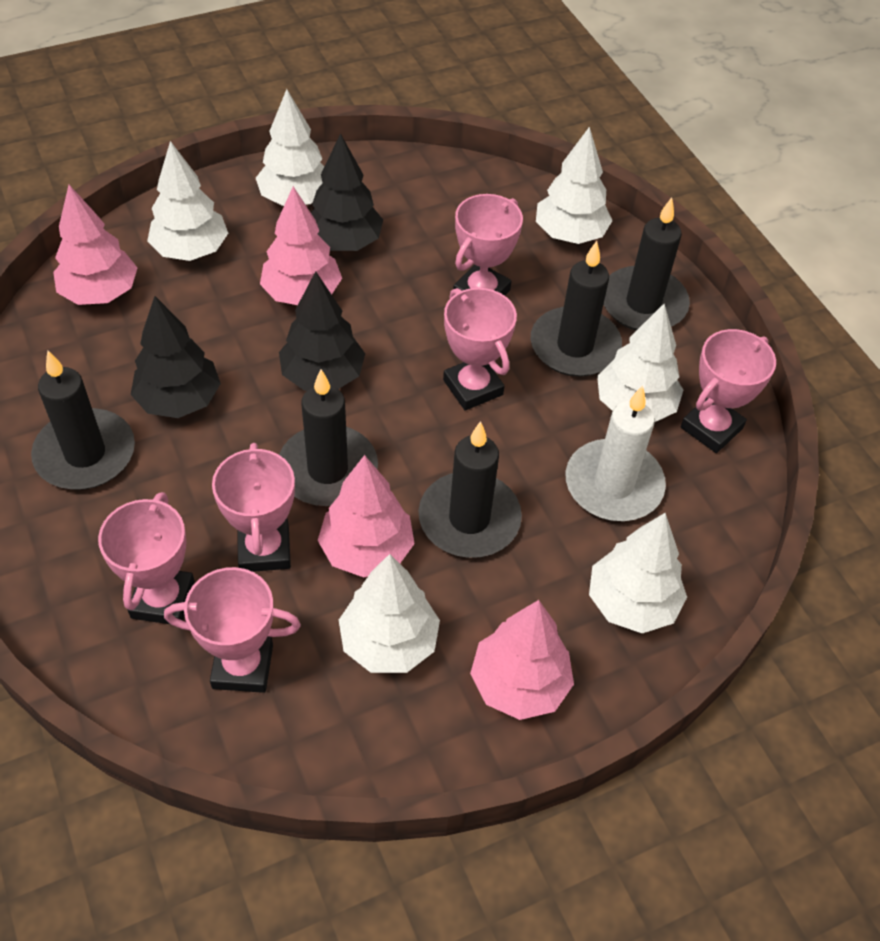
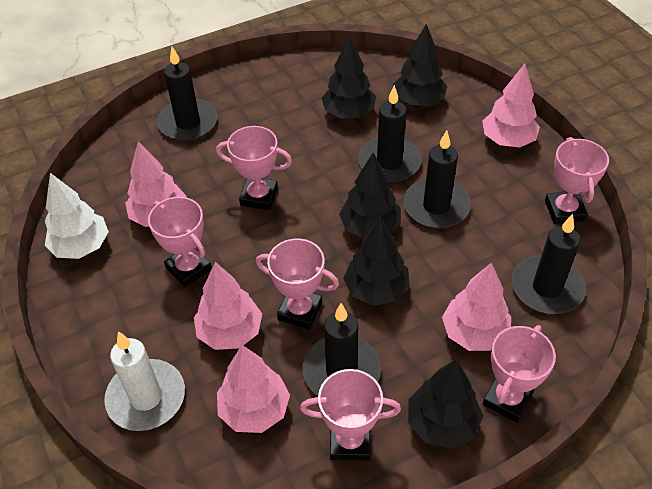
black tree: [131,296,221,418] [279,271,365,391] [311,133,383,251] = 3 -> [322,36,376,118] [339,153,401,239] [343,217,410,306] [393,24,448,106] [408,359,483,449] = 5
pink tree: [53,185,137,305] [260,186,342,305] [318,455,415,577] [470,600,574,720] = 4 -> [125,141,187,227] [194,262,262,350] [217,345,290,433] [442,263,511,351] [482,64,540,148] = 5
white tree: [147,141,228,261] [256,89,325,206] [339,554,440,673] [536,127,613,244] [589,513,687,633] [597,304,683,422] = 6 -> [45,173,109,259] = 1

